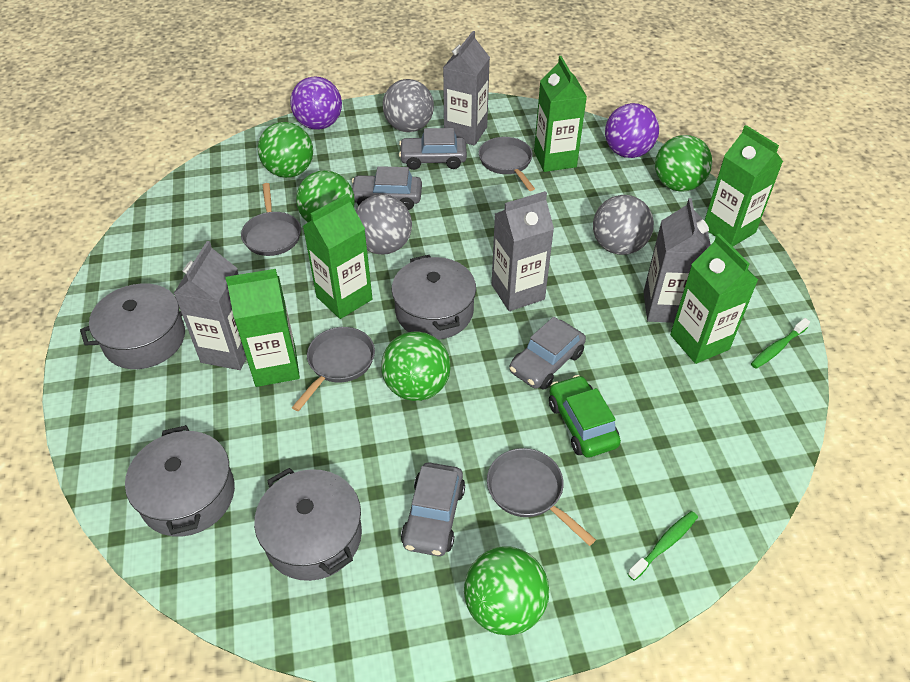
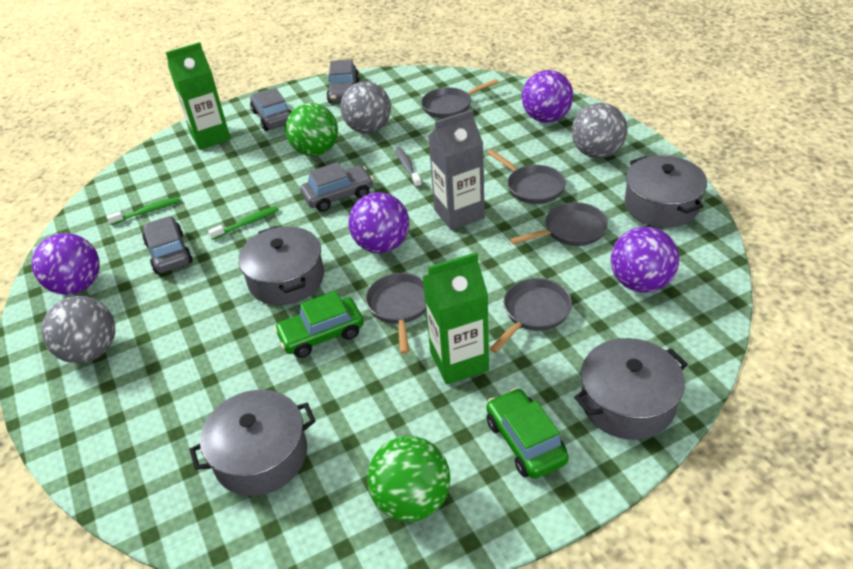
green ball: [258,122,313,178] [296,170,355,223] [381,332,450,401] [464,546,549,635] [655,135,712,192] = 5 -> [286,103,338,156] [367,436,450,522] = 2
green car: [549,375,621,458] = 1 -> [274,291,364,358] [486,388,569,479] = 2
green carton: [225,269,300,387] [303,194,373,319] [534,56,587,172] [670,234,758,364] [704,125,783,247] = 5 -> [166,42,231,150] [423,252,489,385] = 2
grey carton: [173,241,247,370] [443,31,490,145] [492,191,554,311] [643,198,711,323] = 4 -> [428,110,485,230] = 1
grey pan: [241,183,301,256] [292,327,375,411] [479,137,535,191] [487,448,596,546] = 4 -> [366,273,426,354] [421,79,499,119] [487,149,566,204] [489,278,572,353] [510,202,608,246] = 5
grey toothbrush: none = 0 -> [395,147,422,188] = 1
purple ball: [290,76,342,130] [605,103,659,158] = 2 -> [32,233,100,295] [348,192,409,253] [522,70,573,123] [611,227,679,293] = 4

